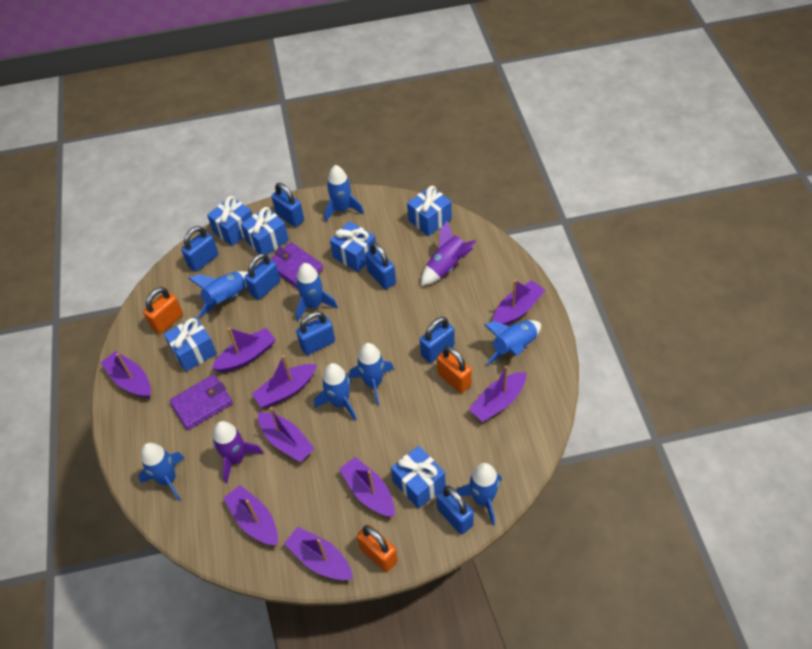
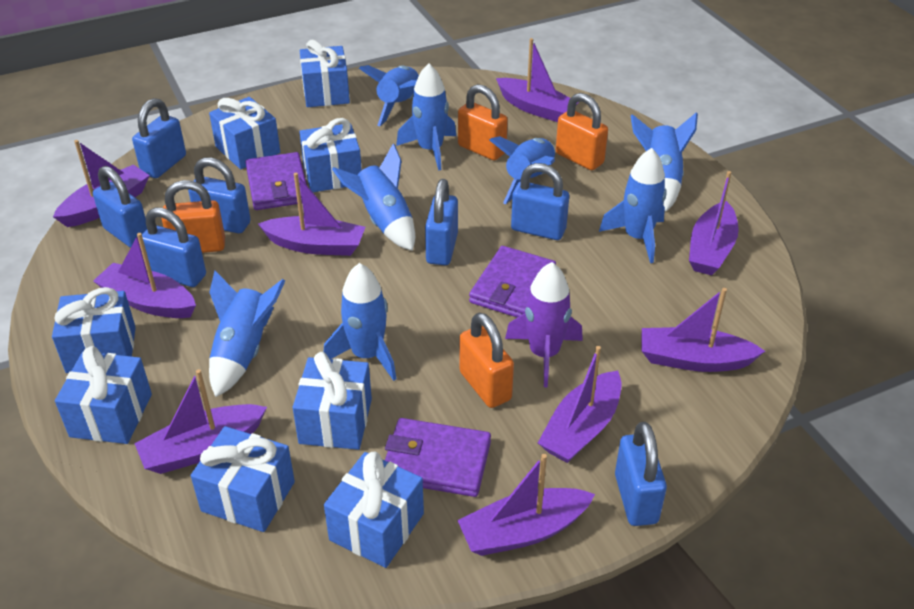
blue gift: [164,317,217,372] [207,196,252,246] [241,207,289,255] [330,221,376,272] [391,446,446,509] [407,186,452,236] = 6 -> [52,287,136,373] [55,346,152,444] [191,426,295,532] [209,97,280,169] [292,352,372,450] [299,118,362,192] [300,40,350,107] [324,452,424,568] = 8
orange padlock: [143,287,183,334] [357,524,398,572] [437,346,472,393] = 3 -> [161,180,225,253] [458,84,508,161] [459,313,514,408] [556,93,608,170] = 4
purple rocket: [213,421,263,483] [421,221,476,286] = 2 -> [505,262,583,387] = 1
purple wallet: [169,374,233,430] [271,242,324,288] = 2 -> [245,152,307,210] [385,418,491,497] [469,246,556,318] = 3

